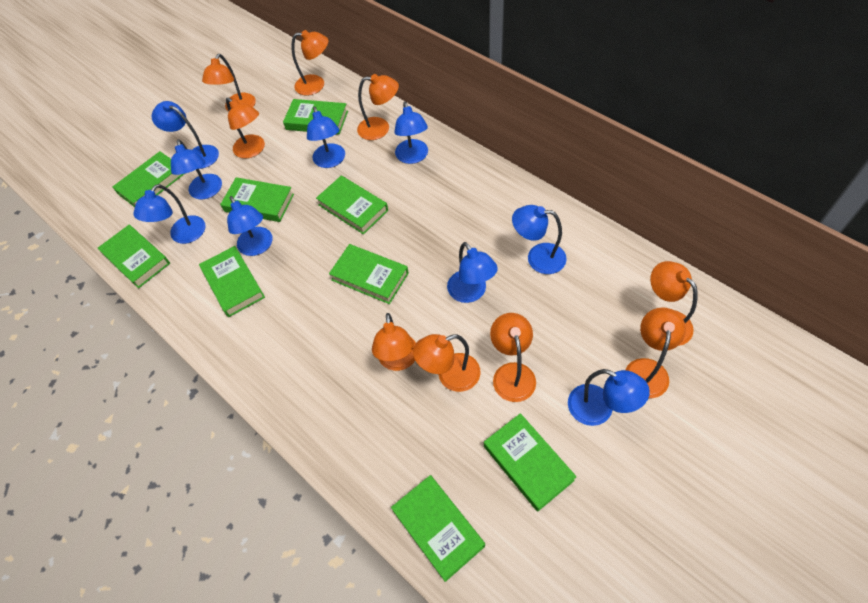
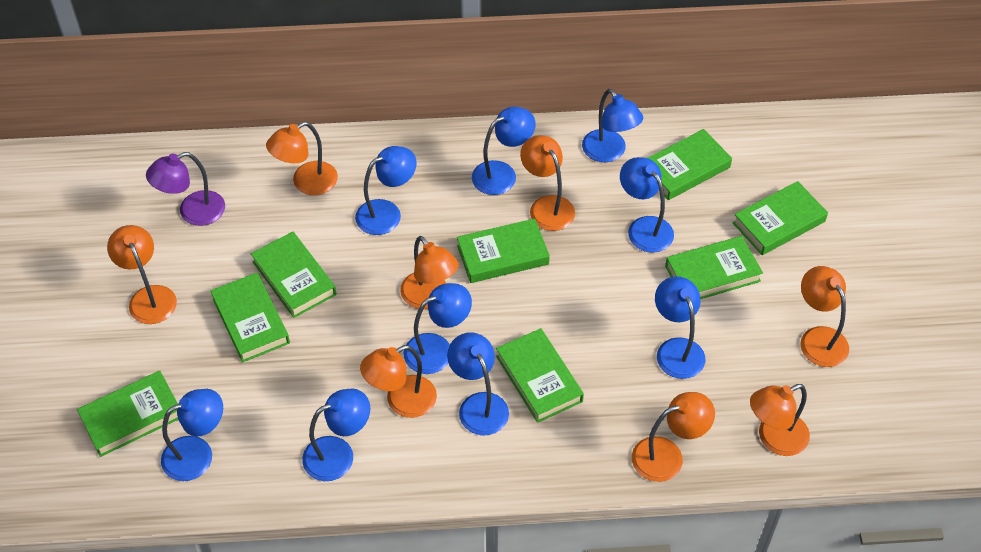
green book: [98,225,170,288] [113,151,184,207] [199,246,265,317] [220,177,294,222] [283,99,348,135] [316,175,388,234] [329,244,409,304] [391,475,485,582] [484,413,577,512] = 9 -> [77,371,178,457] [211,273,290,362] [251,231,336,318] [457,218,550,283] [496,328,584,423] [648,129,732,200] [665,236,763,299] [733,181,828,255] = 8
orange lamp: [202,54,256,112] [226,97,265,158] [292,30,328,96] [357,74,399,140] [372,313,416,371] [413,334,480,392] [490,313,536,402] [625,307,686,398] [650,261,698,346] = 9 -> [107,225,177,324] [266,122,338,195] [360,345,437,418] [400,236,459,309] [520,135,575,231] [632,392,715,482] [750,384,810,456] [800,266,849,367] = 8
purple lamp: none = 0 -> [146,152,225,226] = 1

